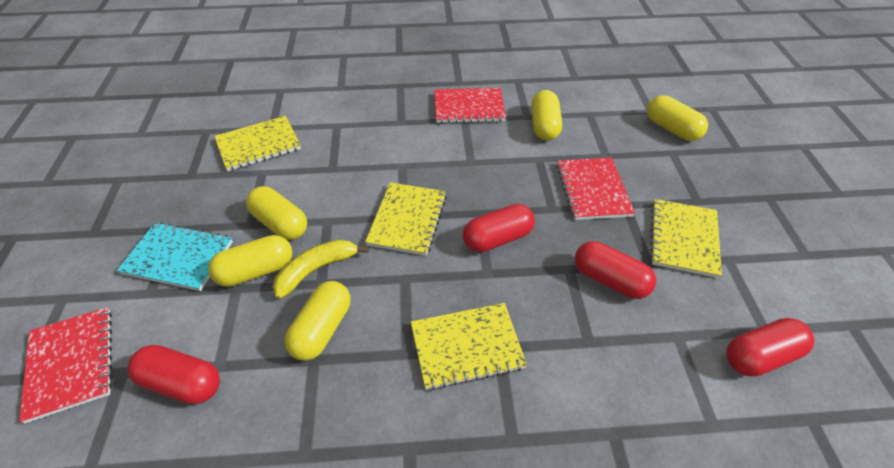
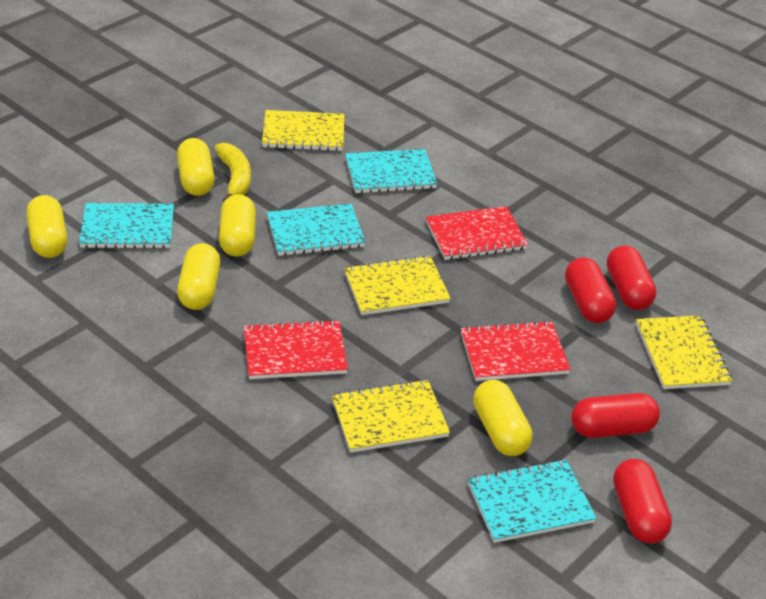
turquoise notebook: [117,222,233,291] = 1 -> [79,203,174,249] [267,203,366,256] [345,149,437,194] [468,459,597,543] = 4

